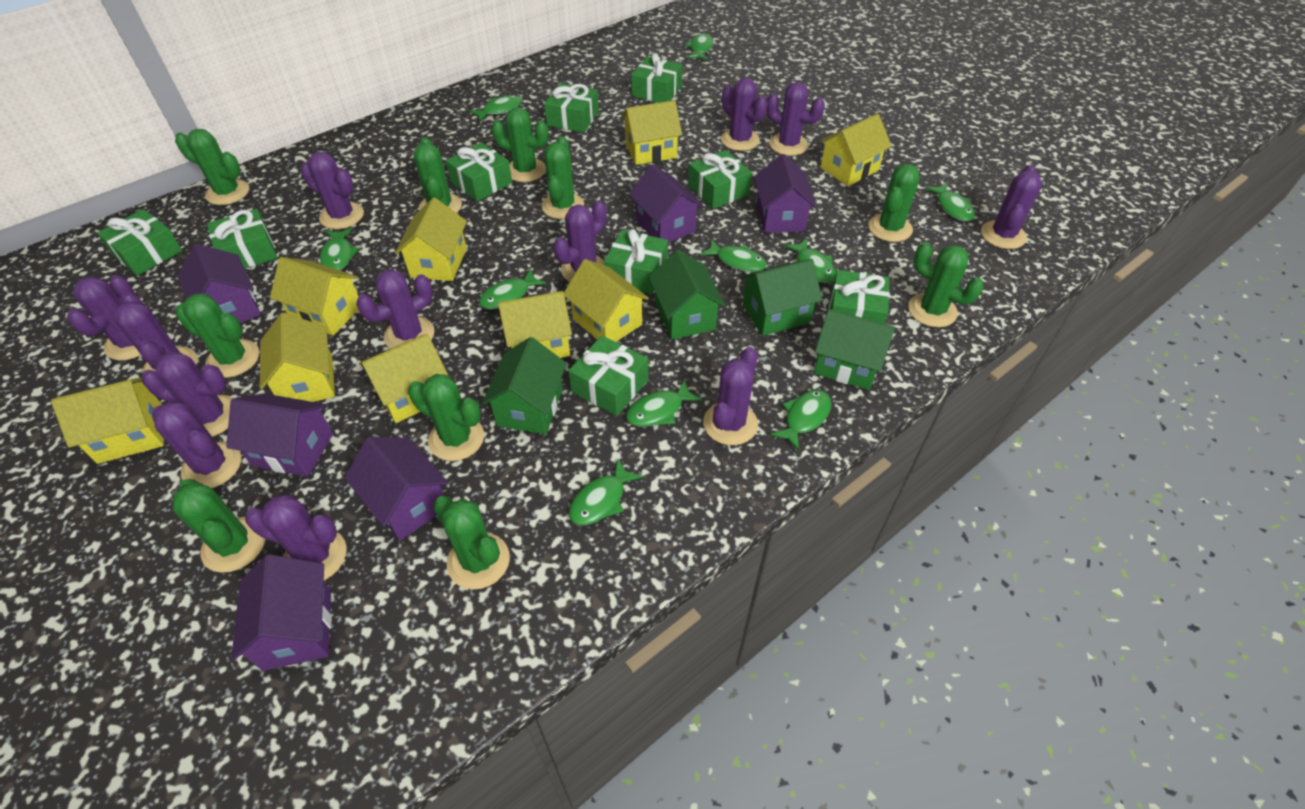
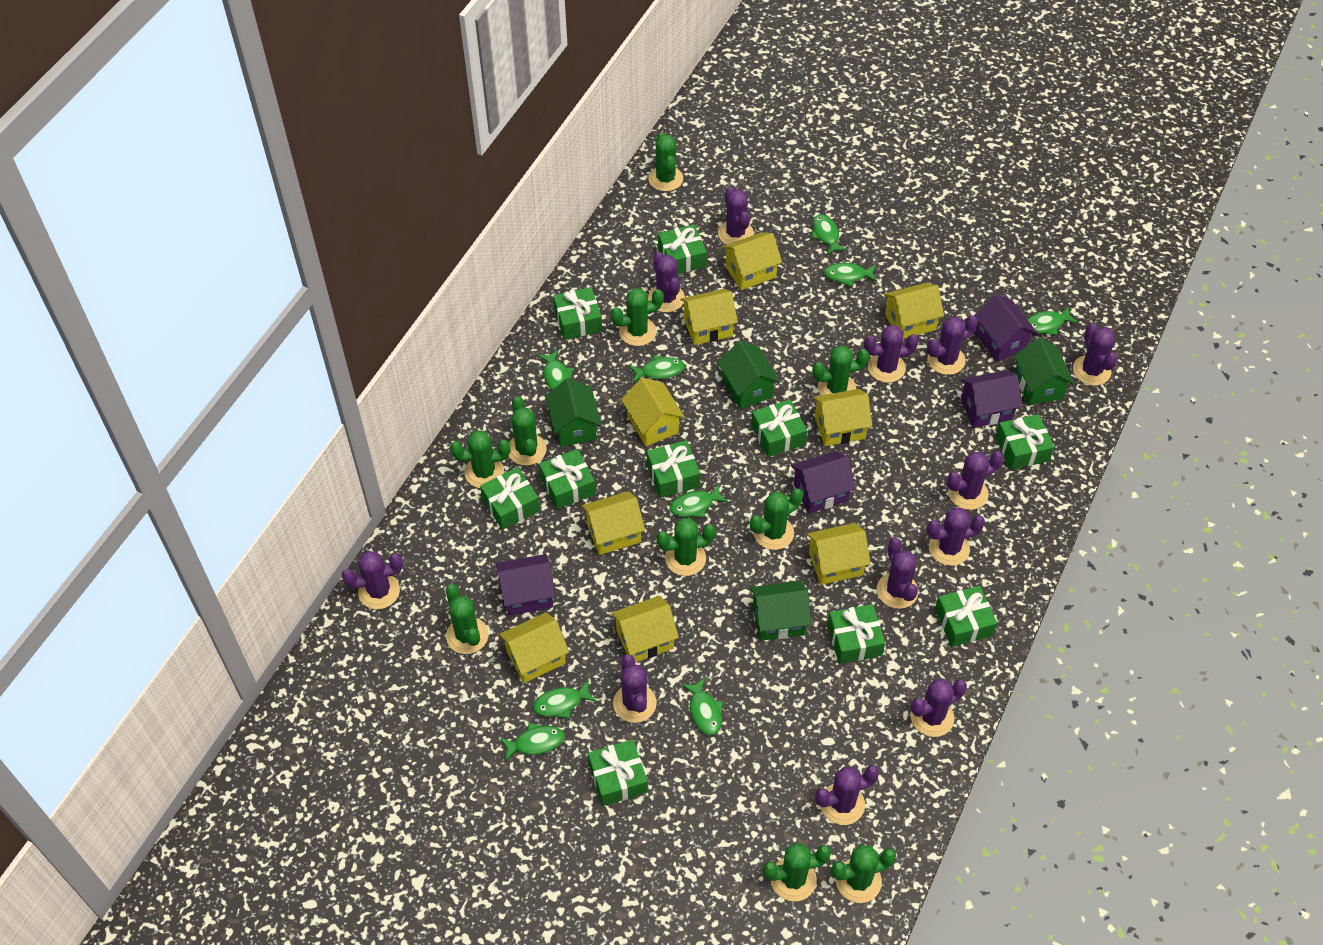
green fish: [320,228,359,270] [469,95,522,122] [479,269,546,309] [569,459,643,525] [626,379,702,427] [685,33,714,60] [700,239,767,272] [770,390,831,451] [784,238,835,283] [925,183,975,221] = 10 -> [500,723,565,761] [533,679,597,719] [538,349,574,390] [629,355,685,383] [670,484,728,518] [681,678,723,735] [811,214,847,255] [824,263,877,287] [1027,307,1078,335] = 9
green gift: [97,209,182,276] [207,209,277,268] [446,142,512,202] [544,83,599,133] [568,336,648,416] [604,229,668,294] [631,53,683,103] [688,150,752,209] [829,270,890,324] = 9 -> [480,467,540,530] [539,449,595,509] [553,287,602,340] [588,739,648,806] [647,440,700,498] [658,224,707,274] [751,399,807,457] [827,604,885,664] [935,586,997,647] [996,414,1054,470] = 10
purple house: [177,244,261,323] [226,393,333,477] [231,554,332,671] [345,437,448,541] [629,164,703,243] [754,154,817,233] = 6 -> [496,554,556,616] [791,451,856,514] [961,370,1022,428] [974,294,1037,361] = 4

